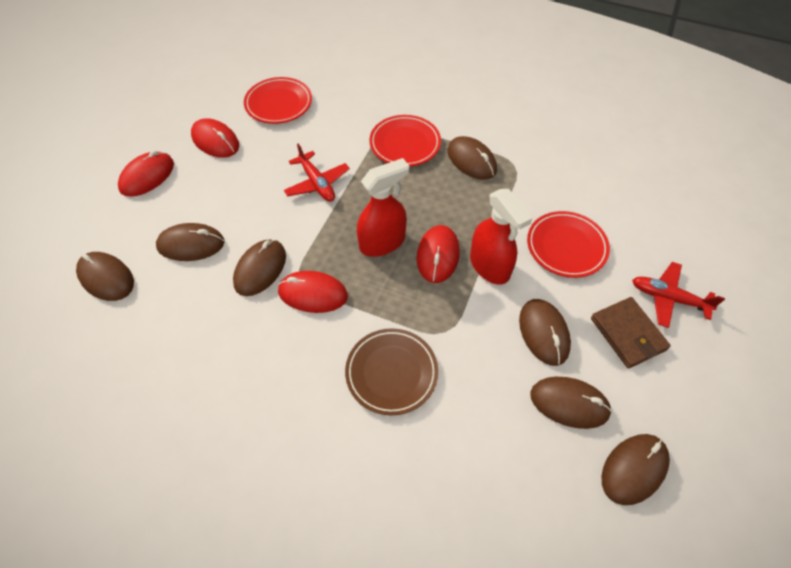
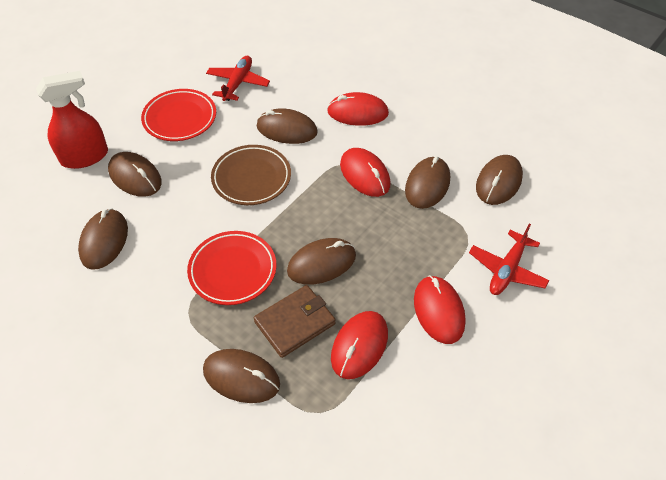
red plate: [244,77,312,124] [369,115,441,166] [527,211,610,278] = 3 -> [141,89,216,141] [187,231,276,305] = 2
red spray bottle: [357,158,409,257] [470,189,532,285] = 2 -> [36,71,108,169] = 1

